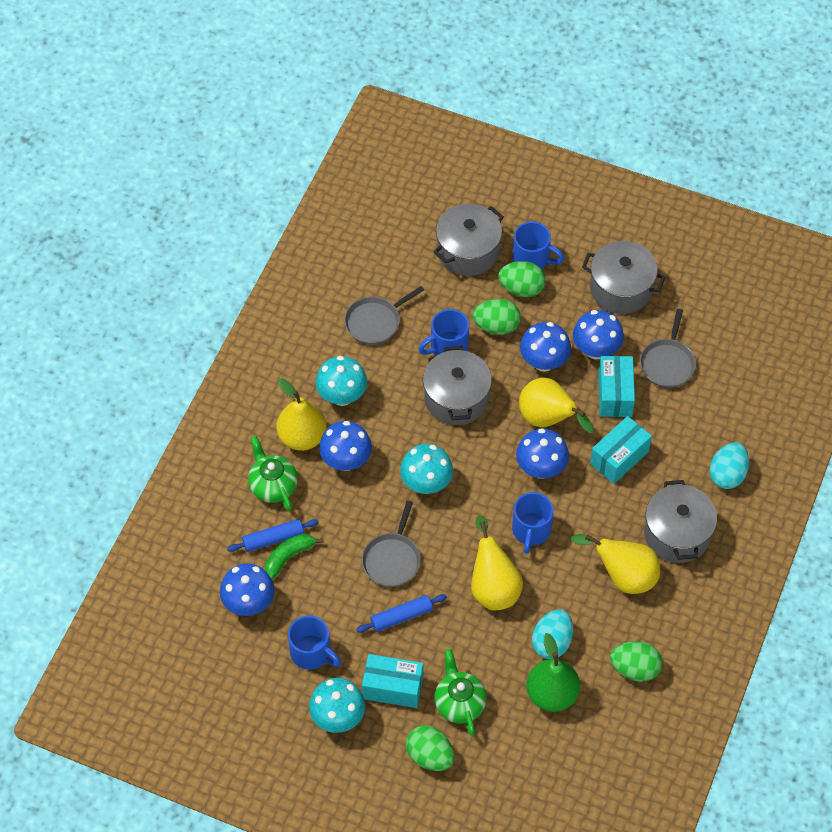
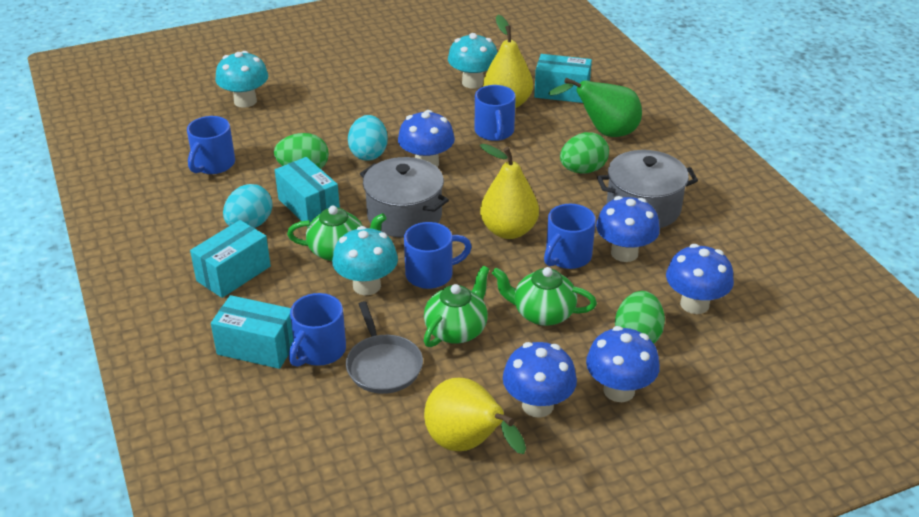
blue mug: [288,615,341,670] [418,309,469,356] [512,221,564,269] [512,492,554,554] = 4 -> [187,116,235,174] [289,293,346,367] [404,222,472,289] [475,85,516,141] [544,204,596,269] = 5
blue rolling pin: [227,519,319,552] [356,594,447,633] = 2 -> none = 0
green banana: [265,534,323,580] = 1 -> none = 0
green egg: [406,725,454,771] [473,299,521,335] [498,261,546,297] [610,641,662,682] = 4 -> [274,133,329,169] [560,132,609,174] [615,291,665,343] = 3
green teapot: [248,436,298,511] [434,649,487,736] = 2 -> [287,206,386,261] [424,266,489,347] [492,267,597,326] = 3
grey pan: [344,286,424,345] [362,501,421,587] [640,309,696,388] = 3 -> [346,301,423,394] = 1
grey pot: [423,346,492,425] [434,204,504,276] [582,241,666,314] [644,480,717,563] = 4 -> [360,157,449,238] [597,150,698,228] = 2
turquoise box: [362,654,423,708] [590,416,652,484] [598,356,635,417] = 3 -> [190,220,271,298] [211,295,293,369] [275,157,340,227] [534,54,592,103] = 4
yellow pear: [277,378,327,451] [471,516,523,611] [519,377,594,433] [571,534,660,594] = 4 -> [424,378,526,454] [480,144,539,239] [483,15,533,108] = 3

